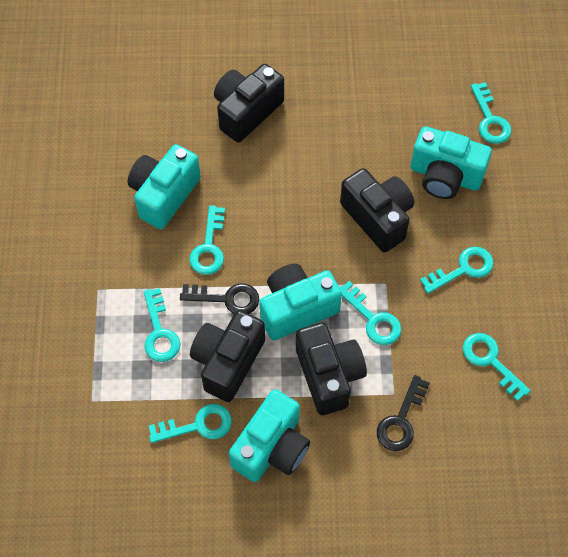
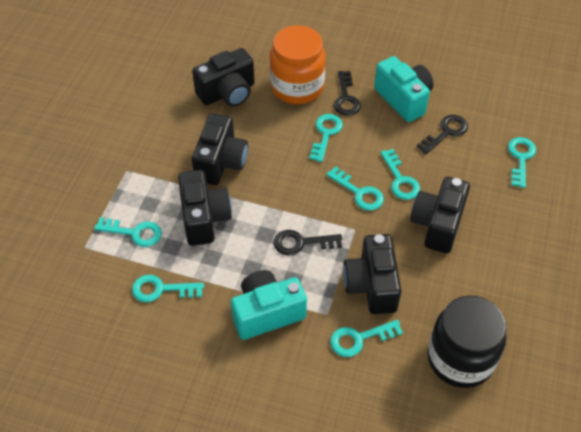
black camera: [190,310,265,402] [214,64,284,143] [296,322,367,415] [340,168,414,253] = 4 -> [178,170,232,246] [192,48,255,107] [192,113,248,185] [343,234,401,314] [410,177,470,253] = 5
black jar: none = 0 -> [427,295,507,388] = 1
black key: [180,283,259,314] [377,375,430,451] = 2 -> [274,230,342,256] [334,71,361,116] [417,115,468,154] = 3
orange jar: none = 0 -> [270,25,326,104] = 1
turquoise camera: [128,144,201,229] [229,389,310,482] [260,264,342,340] [411,126,492,199] = 4 -> [231,270,307,340] [374,56,433,122] = 2

